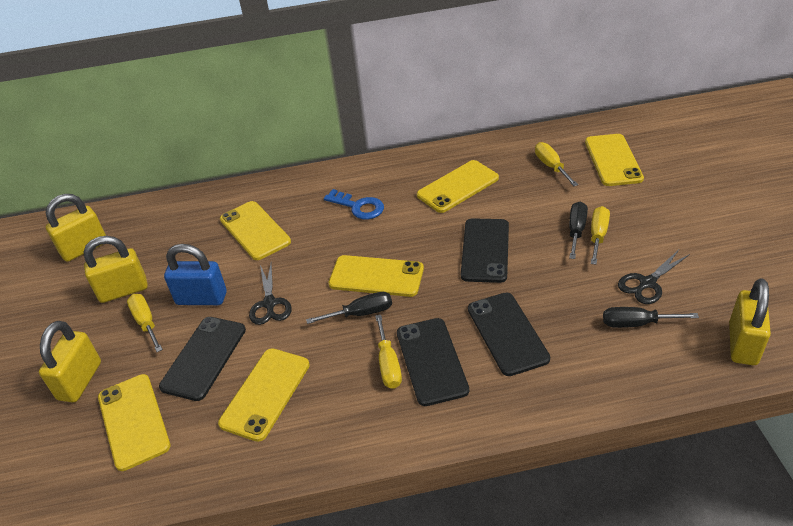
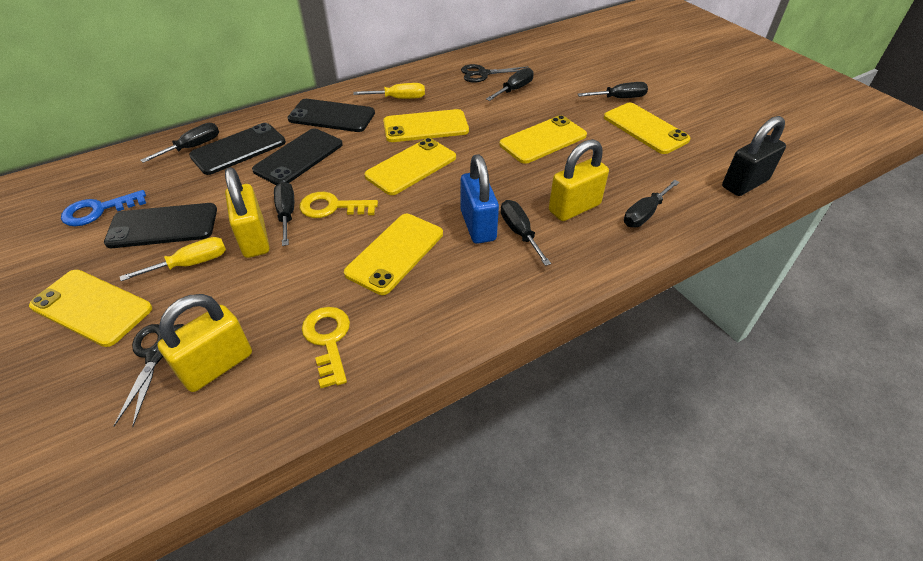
black padlock: none = 0 -> [722,116,786,196] = 1
black screwdriver: [306,292,392,324] [569,201,588,259] [603,307,699,328] = 3 -> [141,123,219,163] [274,182,294,246] [486,68,534,101] [501,200,551,266] [578,82,648,98] [624,180,680,227] = 6
yellow key: none = 0 -> [300,192,378,218] [302,307,350,388] = 2
yellow padlock: [39,321,101,402] [46,194,106,262] [83,236,148,303] [729,278,771,365] = 4 -> [157,294,252,392] [225,168,269,258] [549,139,609,221] = 3
yellow screwdriver: [127,294,163,352] [375,315,402,389] [535,142,578,186] [591,206,610,265] = 4 -> [120,237,226,281] [353,83,425,99] = 2

